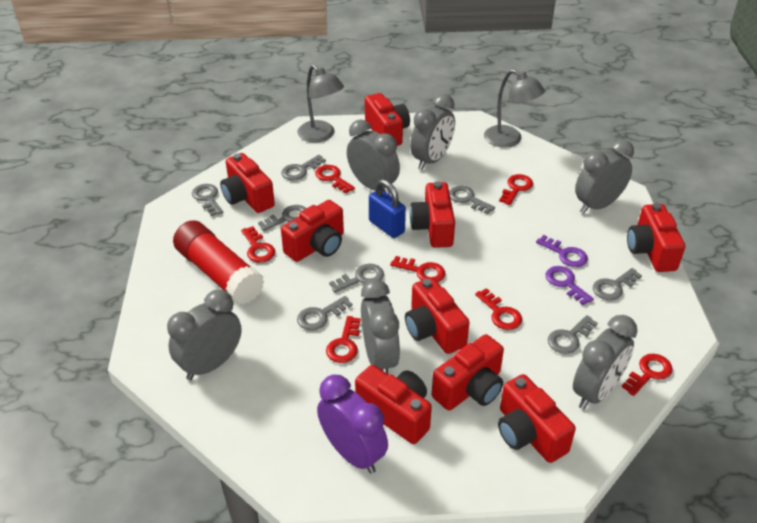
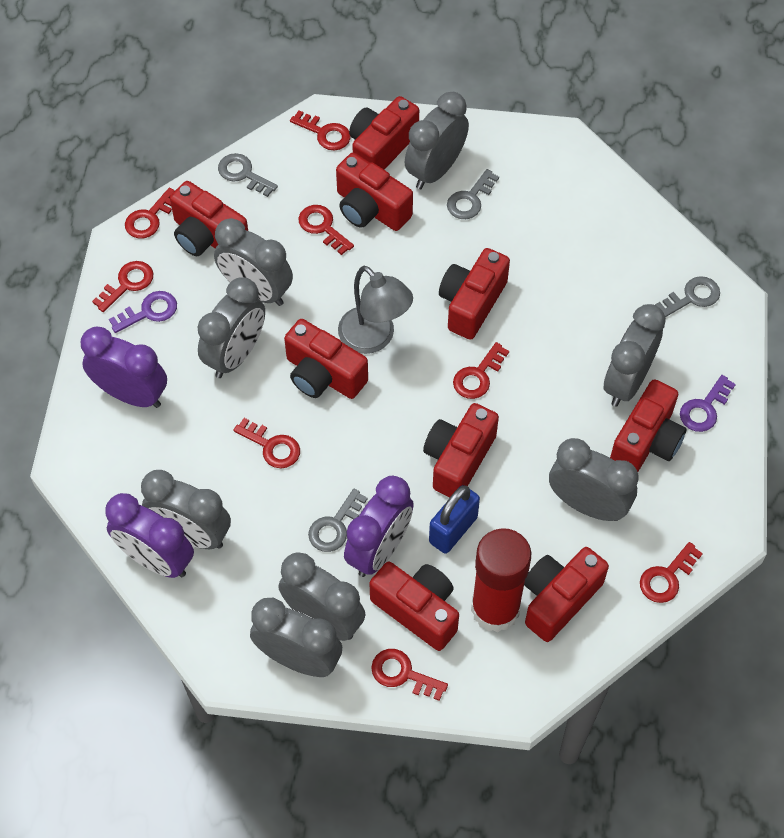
grey clock: [167,290,242,380] [347,119,400,195] [361,279,400,374] [410,94,455,170] [573,315,638,409] [575,139,634,214] = 6 -> [141,470,231,549] [198,277,265,378] [214,218,293,306] [250,598,342,677] [278,552,366,641] [405,92,469,189] [549,438,639,521] [604,304,666,407] = 8
grey key: [192,184,223,216] [258,205,306,231] [281,155,326,181] [297,296,352,330] [329,264,384,293] [449,186,495,214] [548,315,598,354] [593,268,642,300] = 8 -> [218,153,278,197] [308,489,368,552] [447,169,499,219] [655,276,720,317] = 4
grey lamp: [297,65,344,143] [484,69,545,148] = 2 -> [338,266,413,354] = 1
purple clock: [317,375,388,474] = 1 -> [81,326,167,408] [105,493,194,578] [344,476,414,577] = 3
red key: [241,226,275,263] [315,165,355,194] [326,316,361,363] [390,256,445,282] [475,288,522,330] [499,174,533,205] [622,354,673,396] = 7 -> [92,261,153,312] [125,188,175,239] [233,418,300,468] [290,110,351,150] [298,205,354,255] [371,649,448,701] [453,342,509,399] [640,542,703,603] = 8

